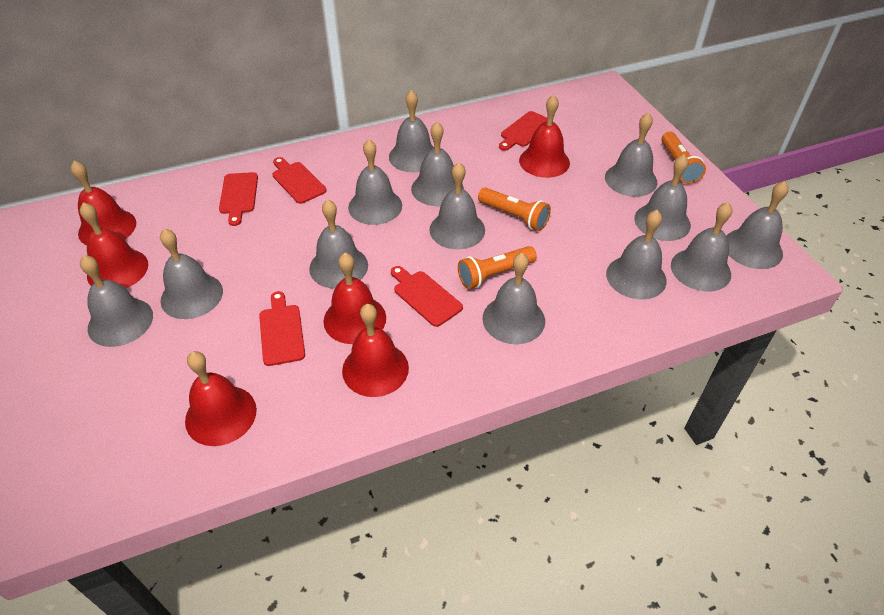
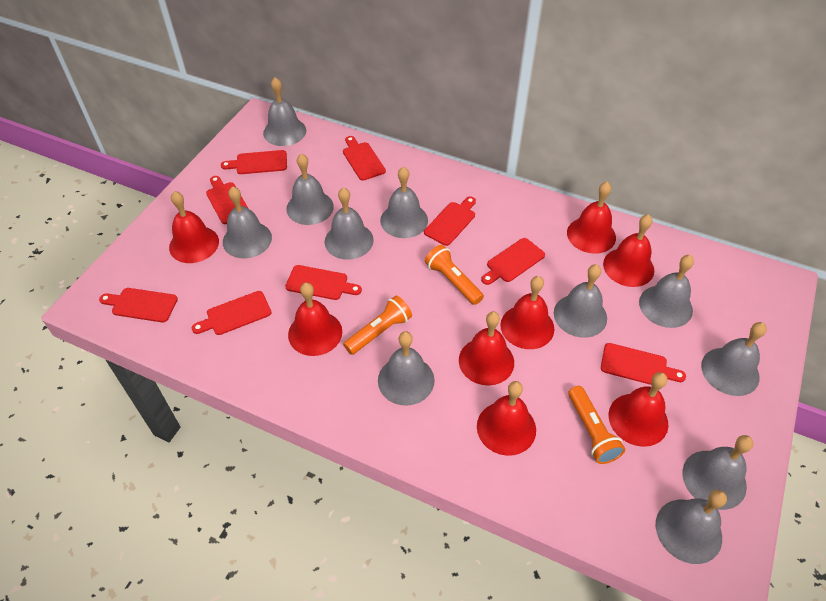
grey bell: [80,255,153,347] [160,229,223,319] [309,200,368,289] [348,139,402,225] [389,90,434,172] [411,122,464,206] [429,162,485,249] [483,253,545,344] [605,112,657,197] [606,210,667,299] [634,154,691,241] [671,202,733,291] [726,181,789,269] = 13 -> [223,186,272,258] [263,77,306,146] [286,154,334,225] [324,187,374,260] [378,331,435,406] [380,166,428,238] [554,264,607,338] [639,255,694,328] [656,490,727,564] [683,435,753,510] [701,322,767,396] = 11
red bell: [71,161,136,245] [80,202,148,289] [185,351,257,446] [323,253,386,344] [342,304,409,397] [519,95,570,178] = 6 -> [169,191,219,263] [288,282,342,356] [459,312,514,386] [477,381,536,456] [500,276,554,349] [567,182,616,254] [603,214,654,287] [609,372,669,447] = 8
red cutting board: [219,172,258,226] [259,291,305,366] [272,157,327,204] [391,266,463,327] [499,111,547,151] = 5 -> [99,288,178,322] [192,291,272,335] [206,176,248,224] [221,150,287,174] [285,265,362,300] [343,136,386,181] [424,197,476,246] [481,238,545,285] [601,343,686,385] = 9

